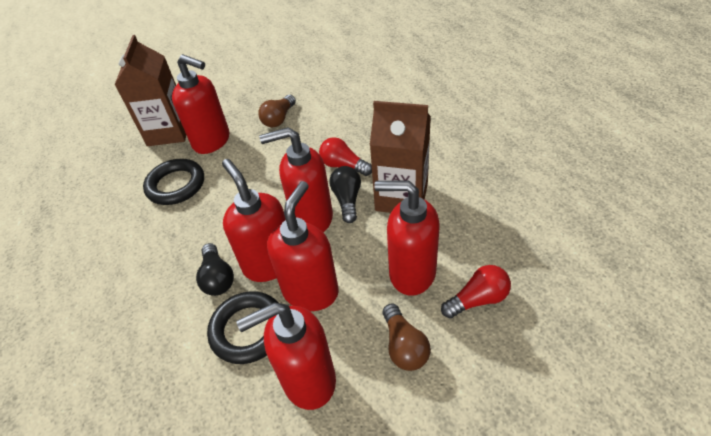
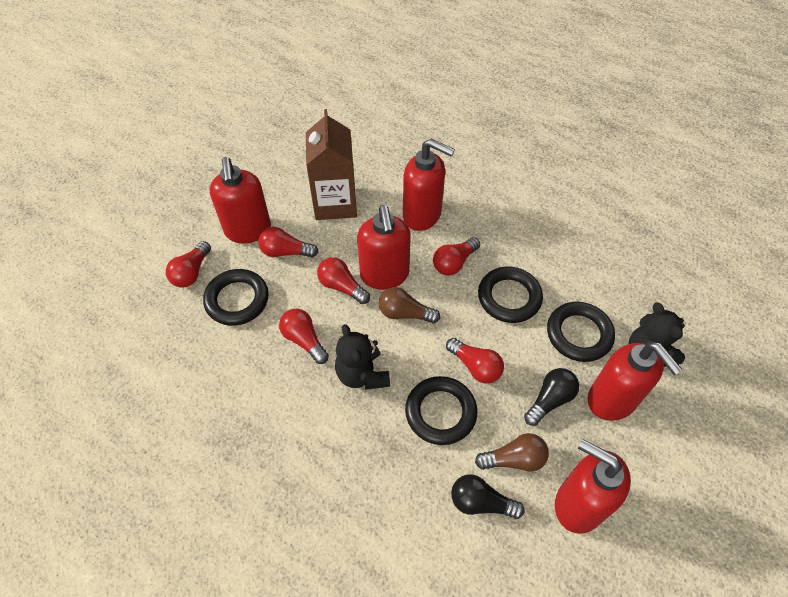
black ring: [143,159,204,205] [207,291,278,364] = 2 -> [203,269,269,326] [405,376,478,445] [478,267,543,323] [547,302,615,362] = 4
black teddy bear: none = 0 -> [335,324,390,390] [629,303,685,367] = 2
brown carton: [114,35,186,146] [370,101,431,213] = 2 -> [306,109,357,220] = 1
red light bulb: [319,137,372,176] [441,265,511,318] = 2 -> [166,241,211,288] [258,227,318,258] [279,309,329,364] [317,257,370,304] [433,237,480,276] [446,338,504,384] = 6
red soap dispenser: [172,54,229,154] [222,159,286,282] [236,302,336,410] [259,127,333,232] [267,181,339,311] [374,181,440,296] = 6 -> [210,157,271,244] [357,205,411,290] [403,139,455,231] [555,439,631,534] [588,341,683,421] = 5

